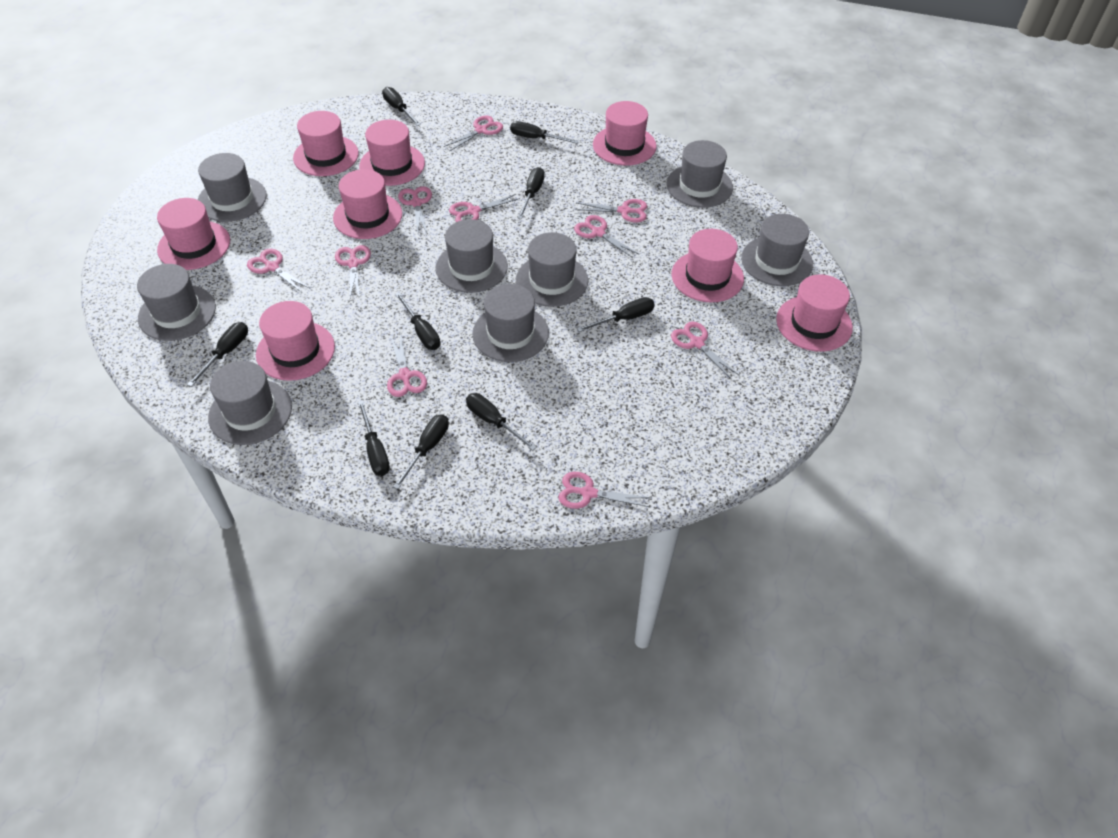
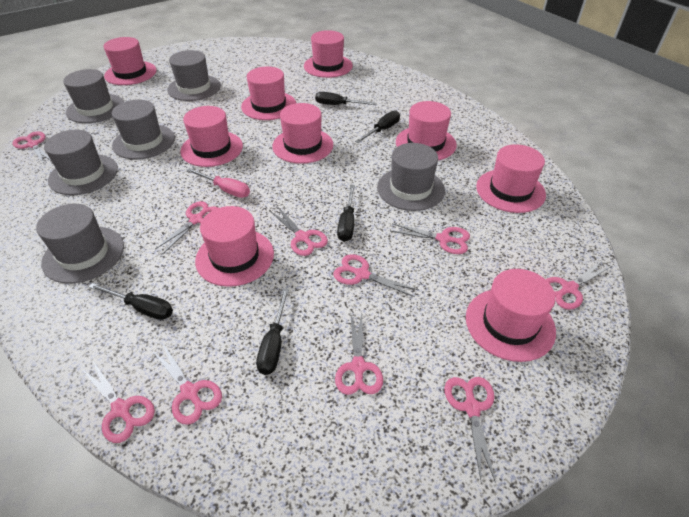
black screwdriver: [187,322,248,387] [358,401,390,476] [382,87,421,126] [393,414,449,489] [395,292,440,350] [466,393,537,451] [510,121,579,144] [517,167,545,219] [577,297,655,332] = 9 -> [89,283,173,320] [256,288,289,375] [315,92,377,105] [337,185,355,242] [355,110,400,143] = 5
grey hat: [137,264,216,341] [198,153,267,222] [208,361,292,445] [436,219,508,293] [472,284,549,362] [516,232,588,307] [667,140,733,208] [741,214,813,286] = 8 -> [36,204,124,284] [44,130,118,195] [63,69,124,123] [112,100,175,159] [167,50,221,101] [377,143,445,211] = 6
pink hat: [157,198,230,270] [256,301,335,381] [293,111,359,176] [333,169,402,239] [359,120,425,186] [593,101,656,166] [671,229,744,302] [776,274,853,352] = 8 -> [104,37,157,85] [180,106,243,167] [195,206,274,287] [241,67,296,120] [272,103,333,164] [304,30,353,78] [396,101,457,160] [466,269,556,362] [476,144,546,213] = 9
pink screwdriver: none = 0 -> [187,168,250,198] = 1

